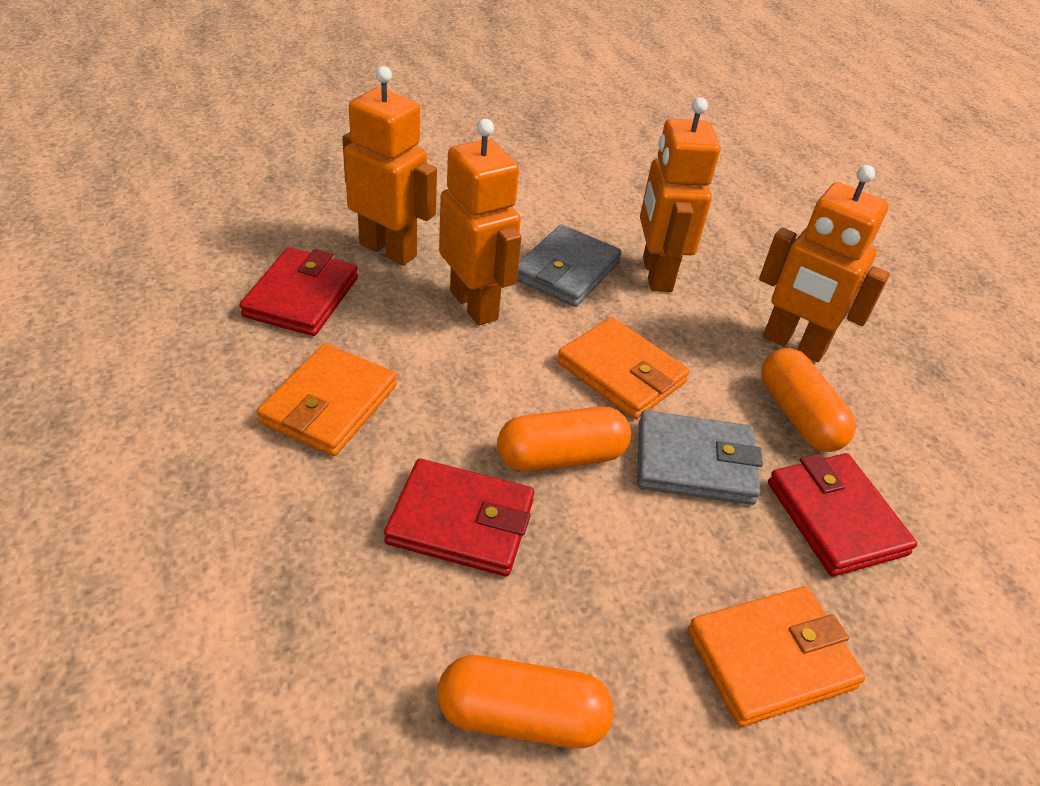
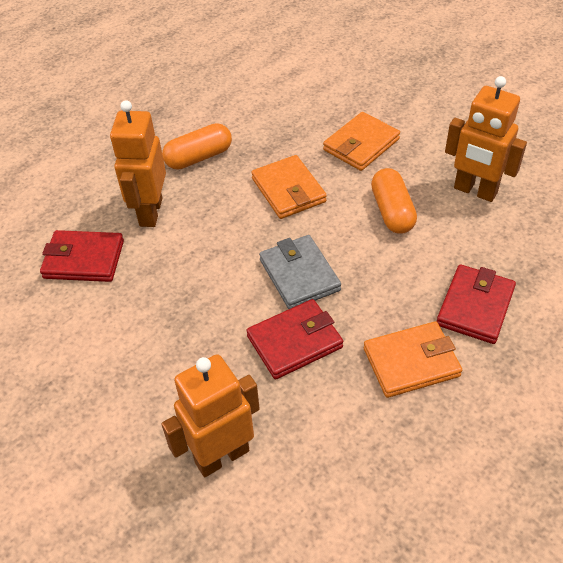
grey wallet: [517,224,622,307] [638,410,763,505] = 2 -> [259,235,341,309] = 1
orange capsule: [437,655,614,748] [497,407,631,472] [761,348,856,452] = 3 -> [162,123,232,170] [371,168,417,234] = 2
orange robot: [342,66,437,266] [439,119,522,326] [640,97,720,292] [759,165,890,362] = 4 -> [110,100,166,227] [162,354,260,477] [445,76,527,202] = 3

